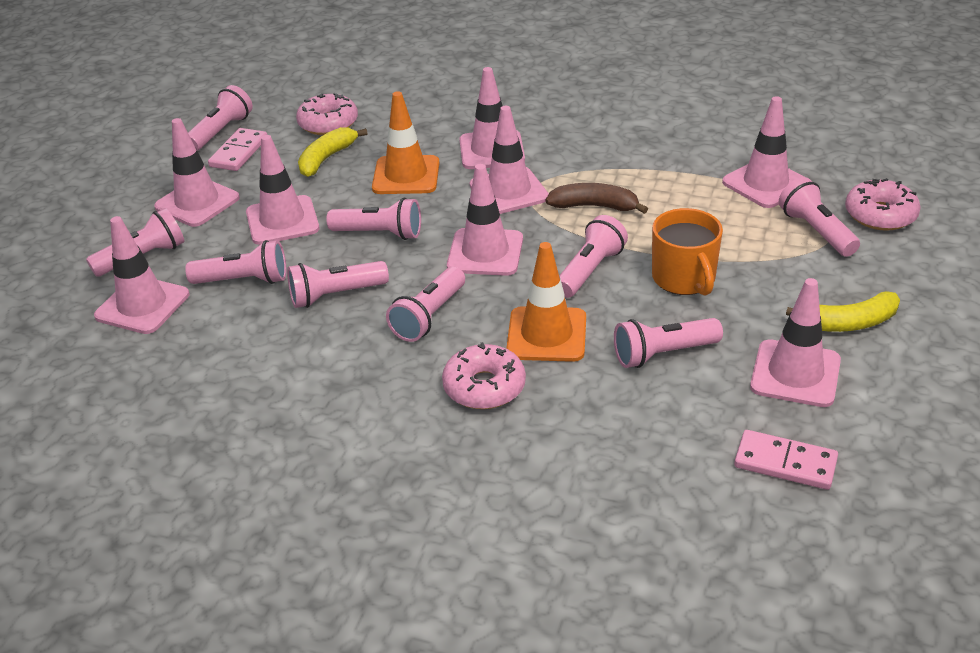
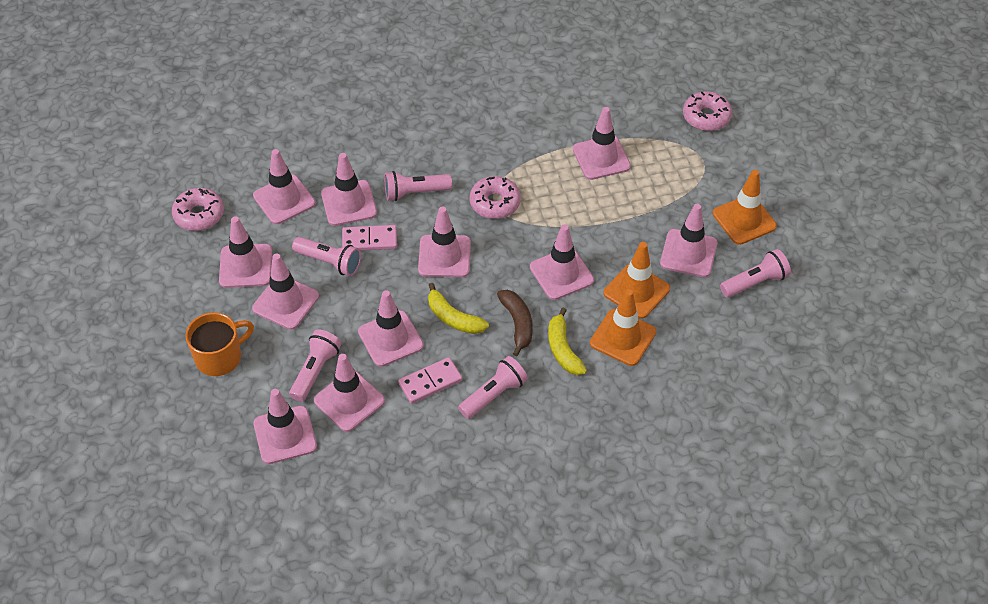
orange traffic cone: [372,91,439,194] [506,242,586,362] = 2 -> [590,289,656,366] [603,242,670,319] [713,170,777,245] = 3
pink flashlight: [86,208,184,277] [185,240,286,284] [188,85,253,150] [287,261,389,308] [326,198,421,240] [386,267,465,342] [559,215,628,298] [614,318,723,368] [779,177,860,257] = 9 -> [289,329,342,402] [292,237,361,276] [384,171,452,201] [458,356,528,419] [720,249,791,298] = 5
pink traffic cone: [94,216,189,334] [154,118,240,227] [246,135,319,245] [447,164,523,276] [459,67,525,169] [470,106,549,214] [722,96,804,208] [750,278,841,407] = 8 -> [219,216,272,288] [252,254,319,330] [253,149,315,224] [253,389,317,464] [314,354,385,432] [321,153,377,226] [358,290,424,367] [418,207,471,277] [530,224,594,300] [573,107,631,180] [660,204,717,277] = 11

